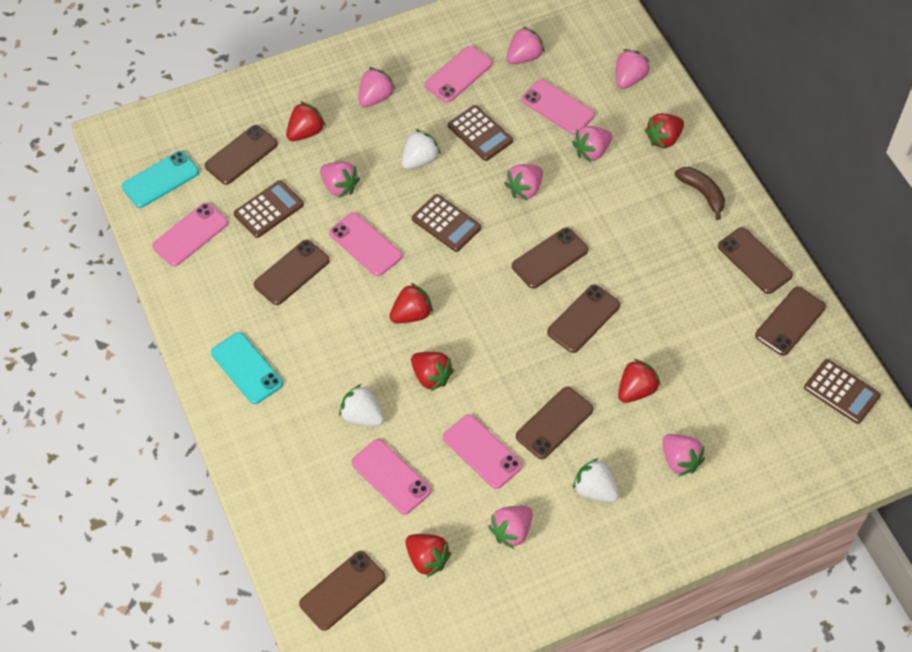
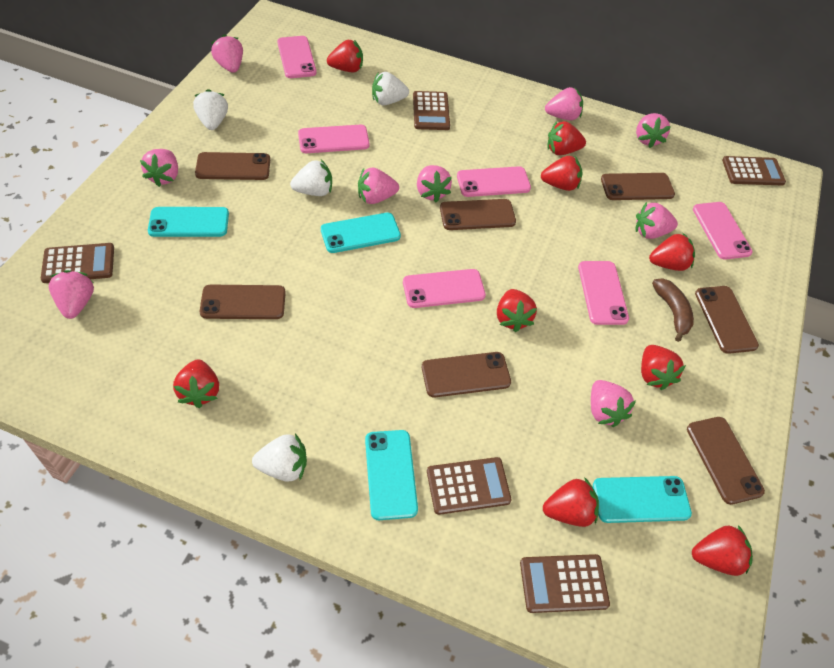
brown calculator: [233,180,304,238] [412,194,481,252] [448,105,513,161] [804,359,881,424] = 4 -> [41,243,114,283] [413,91,450,130] [427,457,512,515] [520,554,610,613] [722,156,786,185] = 5
brown phone: [205,125,278,185] [254,240,330,305] [299,551,386,631] [512,227,588,288] [516,386,594,459] [547,284,620,353] [718,227,793,294] [755,287,826,356] = 8 -> [195,152,270,180] [200,284,286,319] [422,352,511,397] [440,199,516,230] [601,173,675,200] [687,417,765,505] [695,286,759,354] = 7
pink strawberry: [320,162,360,198] [358,67,395,107] [488,506,533,549] [504,164,543,200] [506,26,545,64] [572,126,612,162] [616,49,650,89] [662,434,705,476] = 8 -> [49,270,94,319] [140,149,178,187] [211,34,243,73] [358,168,399,204] [417,165,452,202] [545,87,583,121] [591,380,636,427] [636,113,671,148] [636,202,678,239] = 9
red strawberry: [286,102,326,141] [389,283,433,323] [405,534,451,577] [411,352,454,391] [618,359,660,403] [645,113,684,149] = 6 -> [173,359,219,408] [327,40,363,72] [497,289,537,332] [541,155,583,191] [543,477,599,527] [547,121,586,155] [641,345,686,390] [649,232,695,271] [692,525,753,576] = 9
turquoise phone: [122,151,199,208] [211,332,283,404] = 2 -> [148,207,229,237] [321,213,401,253] [365,430,418,520] [593,476,692,523] = 4
white strawberry: [339,384,384,426] [402,129,441,169] [573,458,619,503] = 3 -> [193,89,228,130] [252,434,307,482] [290,160,332,196] [372,72,409,105] = 4

